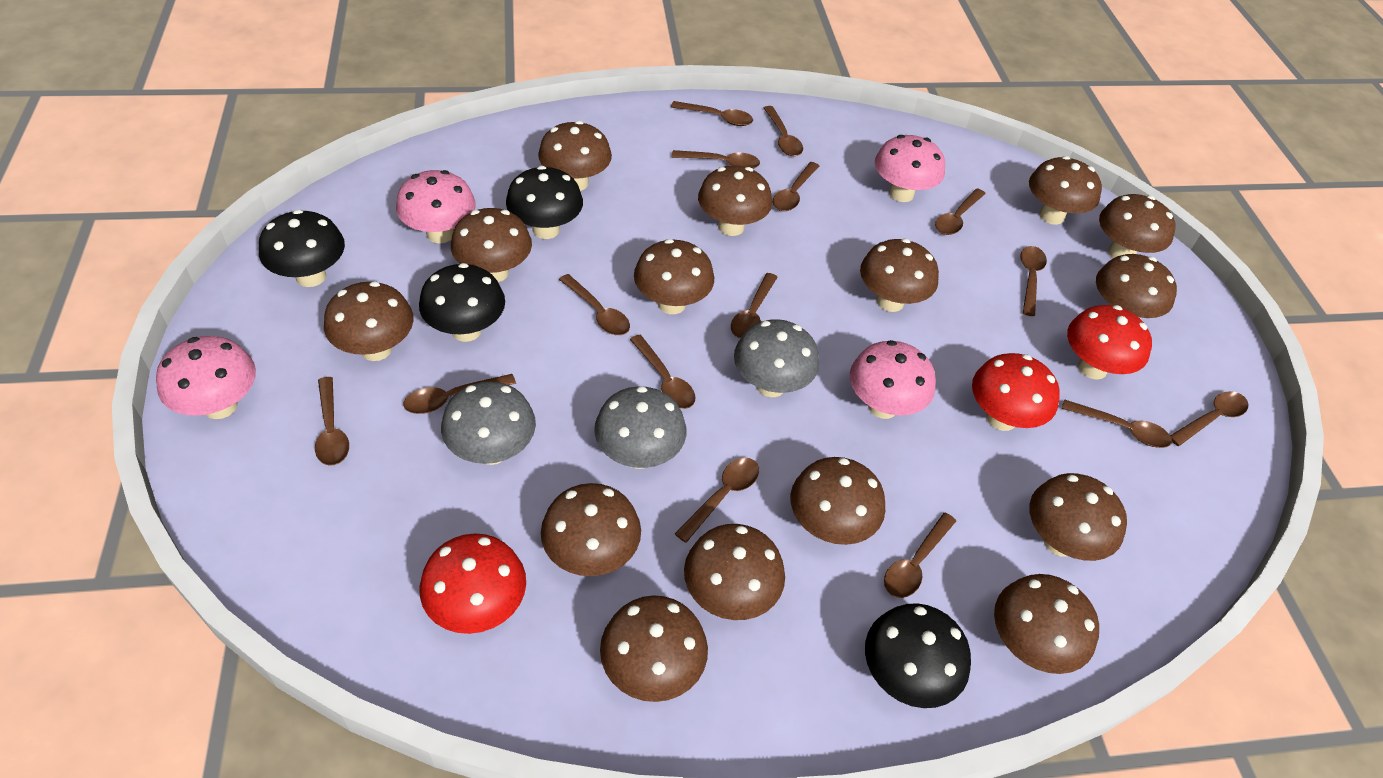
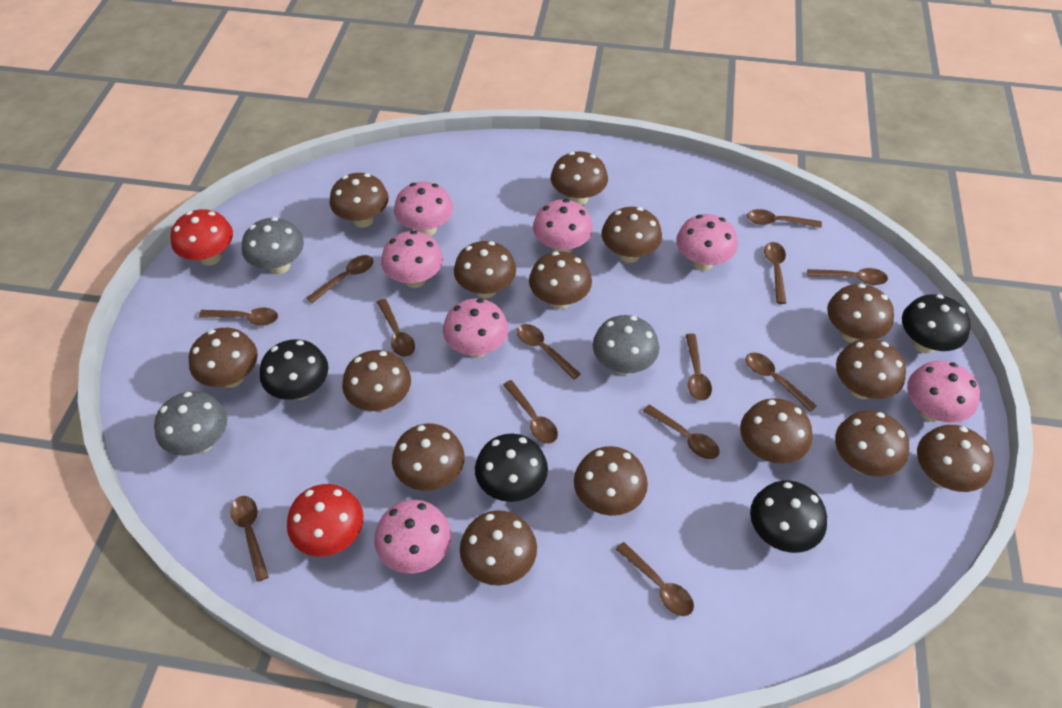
brown spoon: [315,377,349,466] [403,374,516,414] [559,274,630,335] [630,335,695,409] [671,101,753,126] [672,150,760,169] [675,458,759,543] [731,273,778,338] [764,106,803,156] [773,162,819,211] [884,513,956,598] [935,188,986,235] [1020,246,1047,316] [1062,399,1172,448] [1170,391,1248,446] = 15 -> [199,308,278,325] [230,496,269,582] [307,255,373,303] [377,299,415,357] [503,380,558,444] [517,324,581,380] [616,542,694,616] [643,404,719,459] [686,334,712,401] [746,353,817,412] [747,209,822,228] [764,242,786,304] [807,268,888,285] = 13
pink mushroom: [156,336,256,419] [396,170,475,243] [850,340,936,419] [875,135,945,202] = 4 -> [374,500,451,574] [381,231,443,288] [394,182,453,236] [443,299,508,358] [533,199,593,253] [676,214,738,271] [907,361,980,423] = 7
red mushroom: [420,533,526,634] [972,353,1060,431] [1067,305,1152,380] = 3 -> [170,209,233,266] [287,484,364,557] = 2

